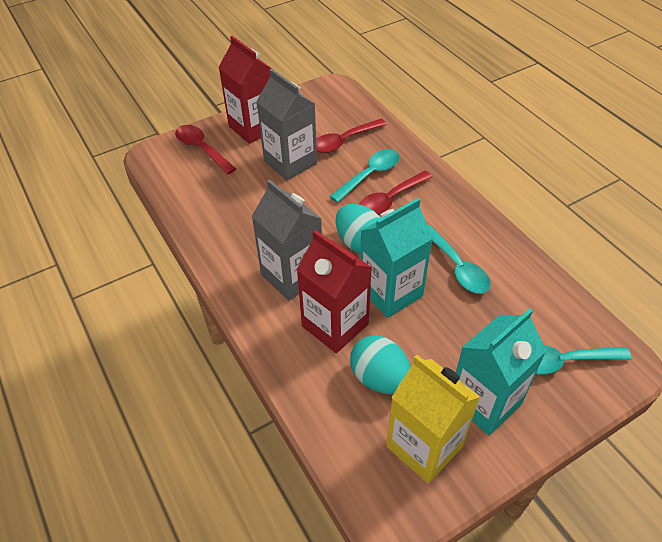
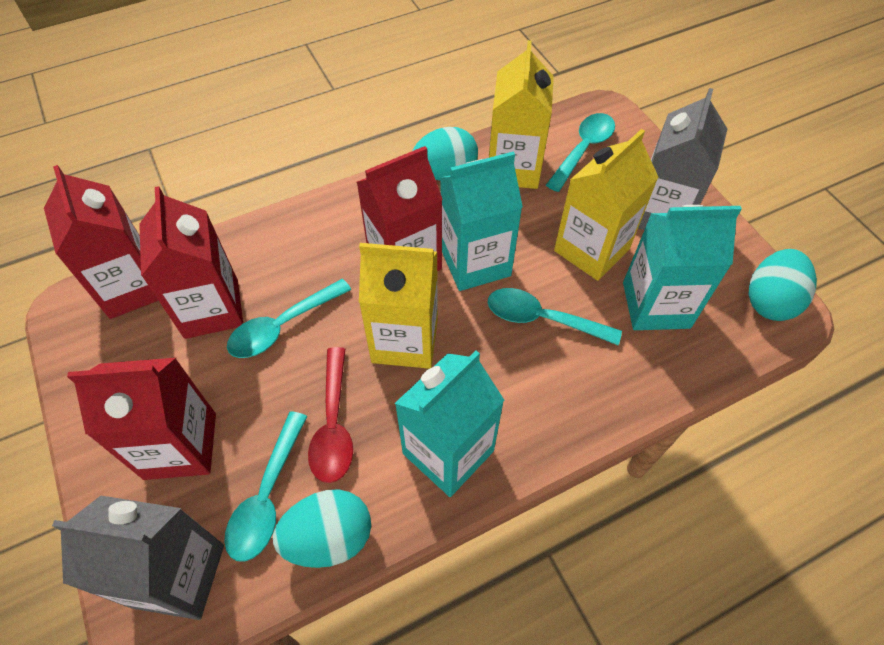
red carton: [218,36,272,144] [297,230,372,353] = 2 -> [44,165,158,319] [67,358,216,480] [139,186,243,339] [357,146,443,271] = 4
red spoon: [175,125,236,174] [316,119,387,153] [359,171,432,215] = 3 -> [308,347,353,483] = 1
turquoise carton: [360,198,433,318] [456,308,547,435] = 2 -> [394,351,504,497] [440,151,523,291] [623,205,742,330] = 3
turquoise egg: [336,204,381,253] [350,335,411,394] = 2 -> [273,489,371,568] [412,127,478,181] [748,249,817,321] = 3
turquoise spoon: [329,149,400,203] [428,225,491,294] [536,345,632,374] = 3 -> [225,411,308,562] [227,279,351,358] [488,288,622,345] [546,113,615,192] = 4
yellow carton: [386,355,480,484] = 1 -> [359,243,438,369] [489,40,554,189] [554,129,659,281] = 3

